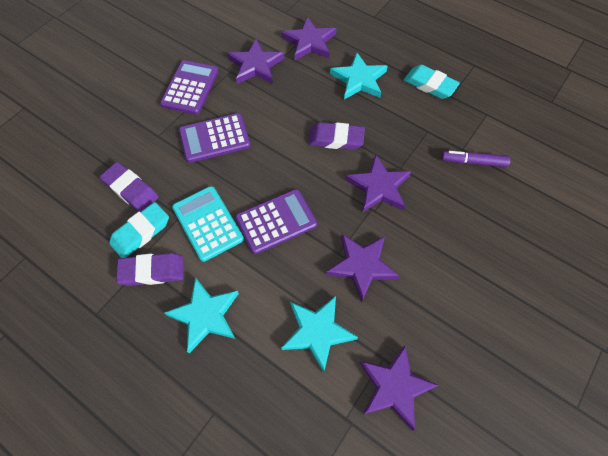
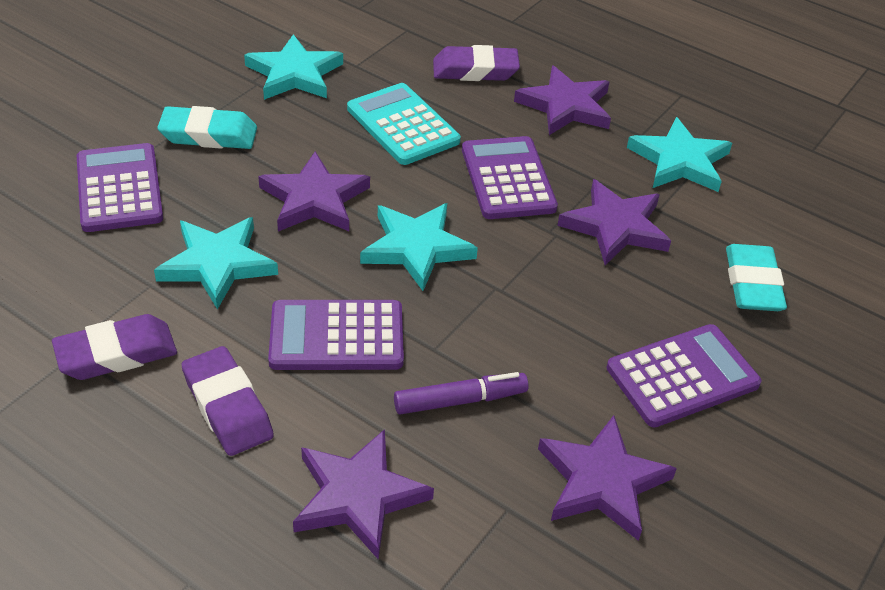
purple calculator: [160,60,219,115] [179,113,251,163] [235,189,317,254] = 3 -> [77,143,163,232] [268,300,404,370] [462,136,558,219] [607,324,761,427] = 4
turquoise star: [164,277,239,353] [281,296,358,373] [330,52,388,99] = 3 -> [154,217,278,310] [244,34,343,100] [360,203,478,291] [627,117,732,192] = 4

